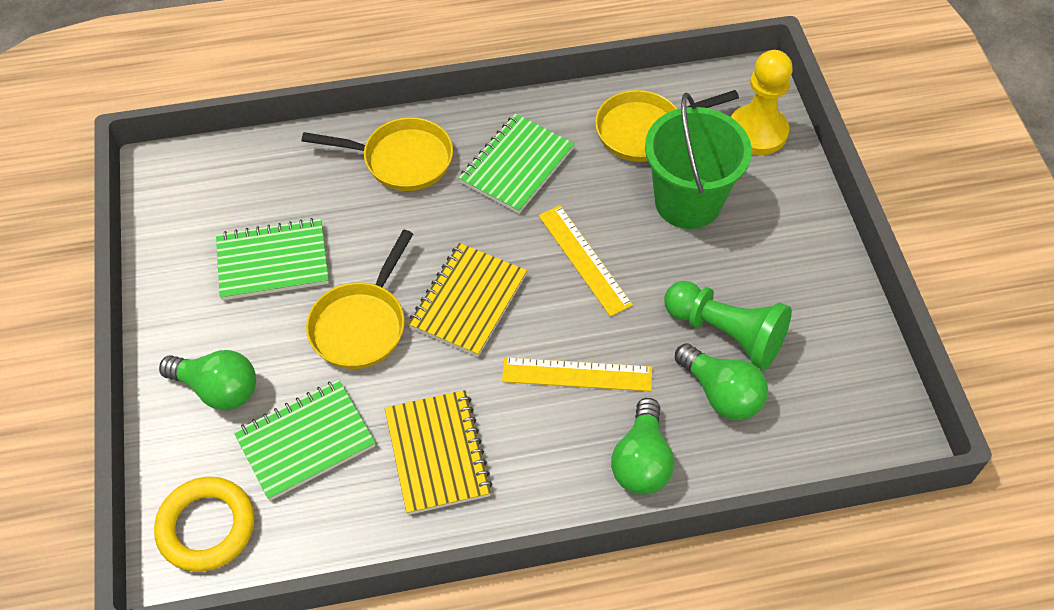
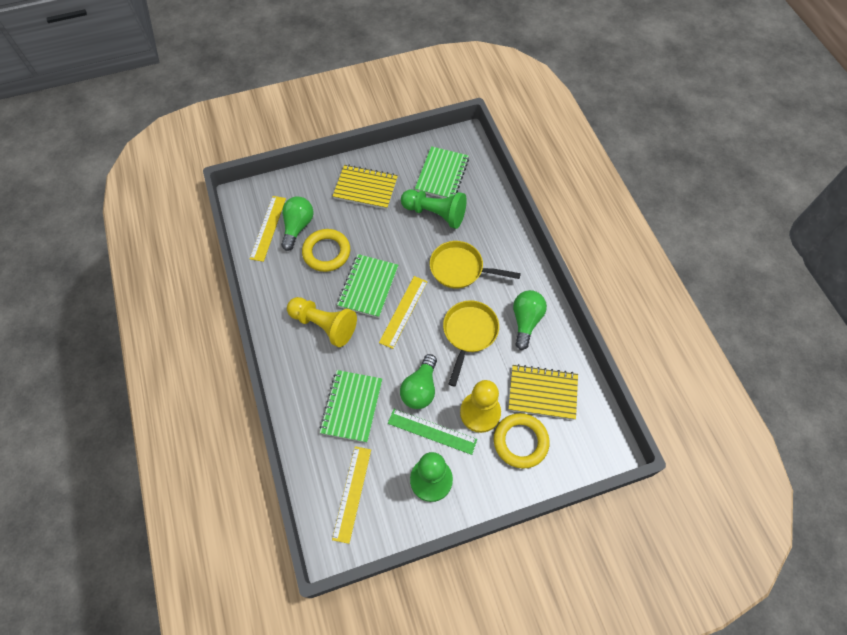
green bucket: [645,93,752,229] = 1 -> none = 0
green pawn: [664,281,792,370] = 1 -> [401,189,467,229] [410,452,453,502] = 2
green ruler: none = 0 -> [388,409,477,455] = 1
yellow pan: [302,117,453,191] [306,230,413,369] [595,90,739,162] = 3 -> [430,241,521,288] [443,300,499,387] = 2
yellow pawn: [731,50,793,155] = 1 -> [287,297,357,347] [460,380,501,433] = 2
yellow ring: [154,477,255,572] = 1 -> [302,229,350,272] [494,413,550,469] = 2
yellow ruler: [502,357,652,391] [538,205,633,317] = 2 -> [250,196,286,262] [332,446,371,544] [379,276,428,349] = 3

